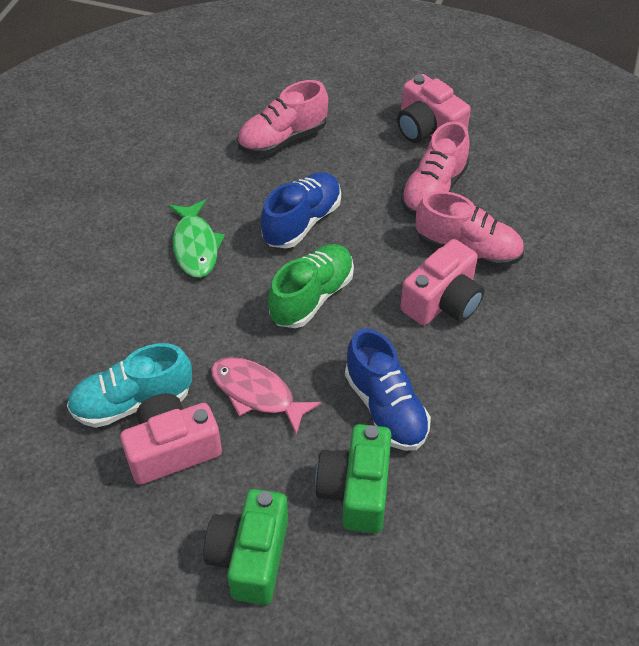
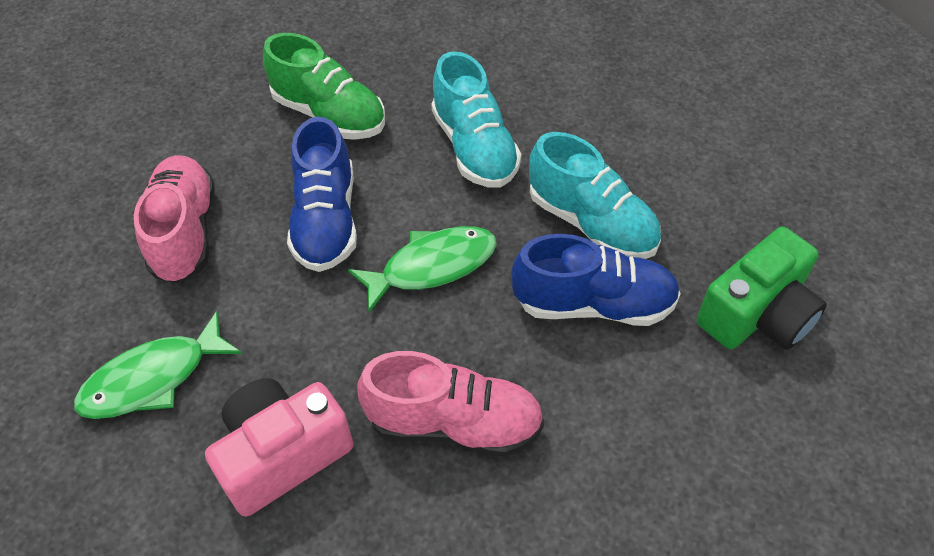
green camera: [203,489,288,605] [315,424,392,533] = 2 -> [697,227,827,350] = 1
green fish: [169,200,225,278] = 1 -> [74,311,242,419] [348,226,497,313] = 2
pink camera: [120,393,222,485] [397,74,471,143] [400,239,485,325] = 3 -> [205,378,354,517] = 1
pink fish: [211,357,321,435] = 1 -> none = 0
pink shoe: [237,80,328,155] [401,121,470,216] [416,191,524,267] = 3 -> [134,155,215,283] [357,351,544,457] = 2
turquoise shoe: [67,343,192,428] = 1 -> [431,51,521,188] [529,132,661,259] = 2

